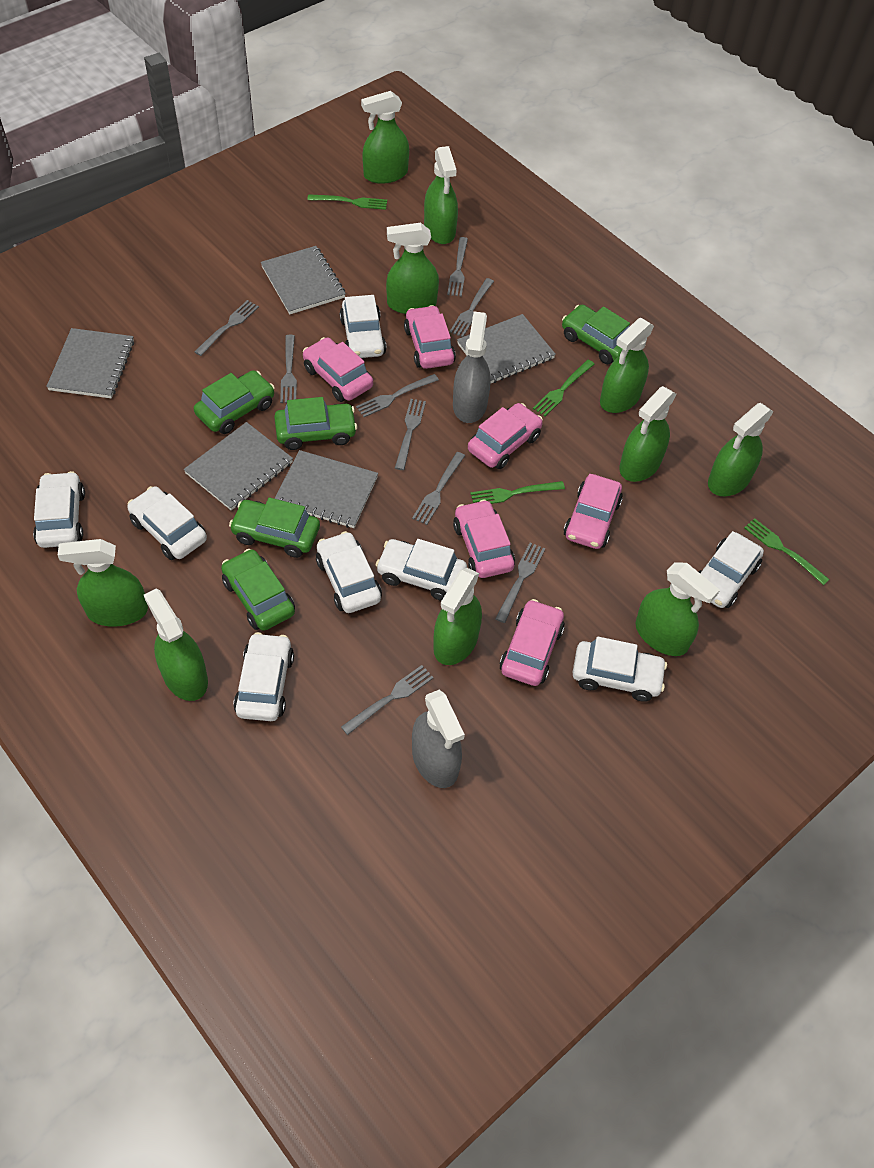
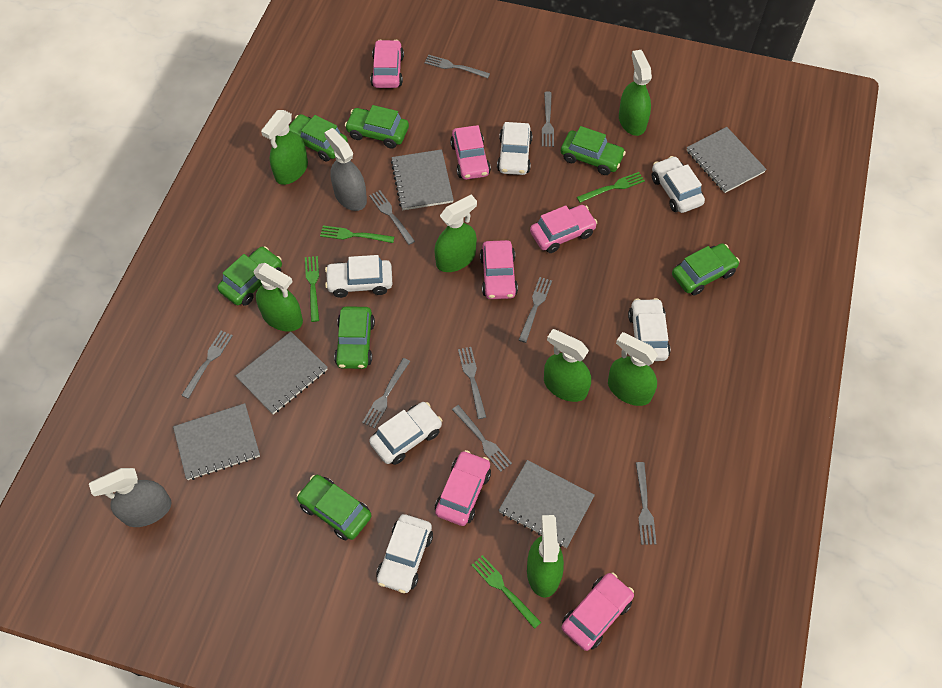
green car: [194,370,275,434] [221,549,295,631] [229,497,320,558] [274,397,357,450] [562,305,630,364] = 5 -> [217,246,282,306] [289,114,348,161] [297,475,372,540] [334,306,375,369] [345,105,409,149] [561,126,626,175] [672,243,740,296] = 7
green spray bottle: [58,539,148,627] [144,589,208,701] [361,91,409,184] [386,223,439,314] [424,146,458,244] [433,568,482,665] [600,318,654,413] [619,386,676,482] [635,562,720,656] [708,403,773,496] = 10 -> [253,263,303,332] [261,110,308,185] [434,195,477,272] [527,515,564,598] [544,329,591,402] [608,332,658,406] [619,50,652,136] = 7
white car: [33,471,85,548] [127,486,207,560] [233,632,294,721] [316,531,382,613] [340,295,387,358] [376,539,467,601] [572,636,667,702] [699,531,764,608] = 8 -> [325,255,392,298] [369,402,442,465] [376,514,433,593] [497,122,533,175] [628,298,670,361] [652,156,705,213] = 6

